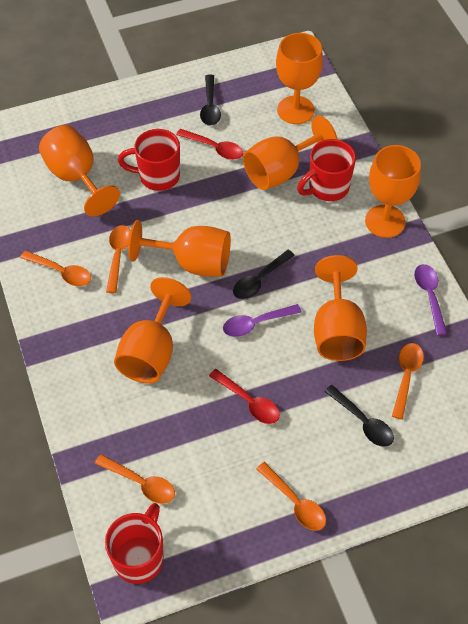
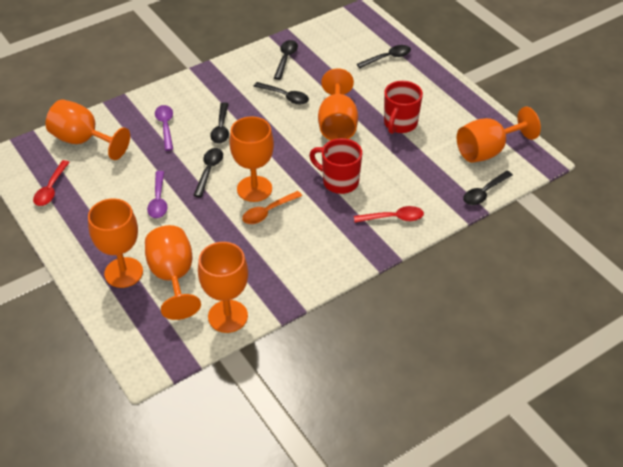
black spoon: [200,74,221,126] [233,250,295,299] [324,385,394,447] = 3 -> [193,148,223,197] [210,103,229,144] [253,82,309,105] [274,40,298,80] [357,45,411,68] [463,171,513,205] = 6
orange spoon: [20,251,91,286] [95,454,175,504] [106,225,131,293] [256,462,326,531] [392,343,424,419] = 5 -> [242,191,302,224] = 1
red mug: [105,503,164,584] [118,129,180,191] [297,139,356,201] = 3 -> [309,138,362,194] [384,81,423,134] = 2

